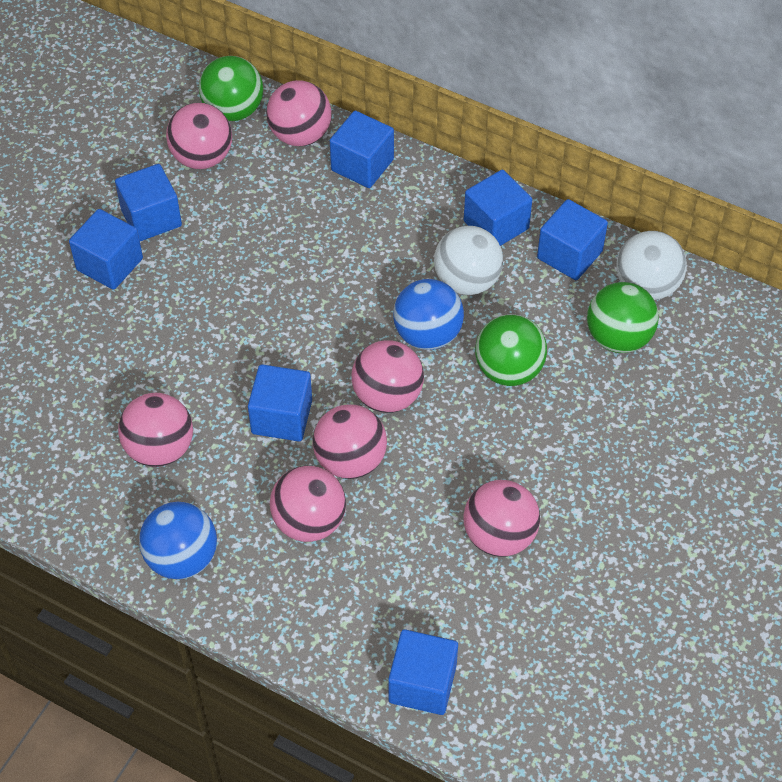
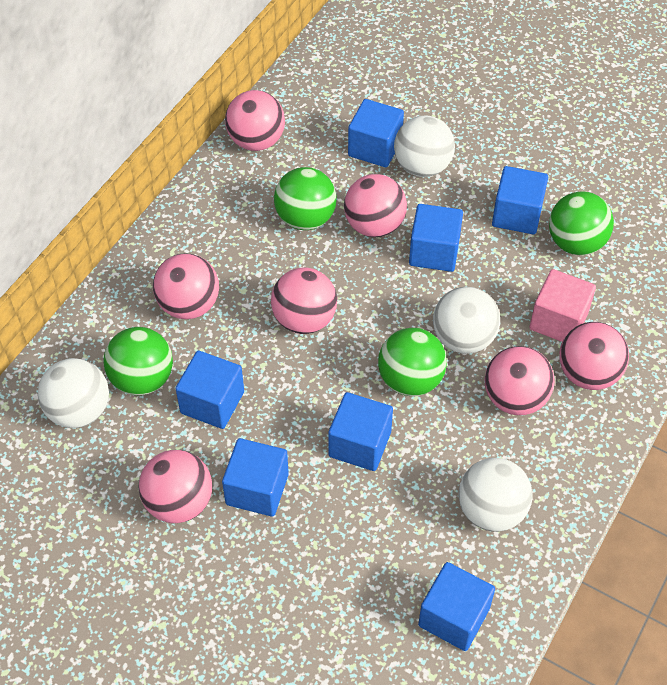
blue ball: [139,502,217,579] [393,279,464,350] = 2 -> none = 0
green ball: [199,56,263,121] [475,314,547,386] [587,282,659,353] = 3 -> [103,327,173,395] [274,167,337,230] [378,328,447,396] [549,191,614,255] = 4
pink cube: none = 0 -> [529,269,596,342] = 1
white ball: [434,226,503,295] [616,231,687,300] = 2 -> [38,358,109,428] [394,116,455,177] [433,287,500,354] [458,458,533,532] = 4

